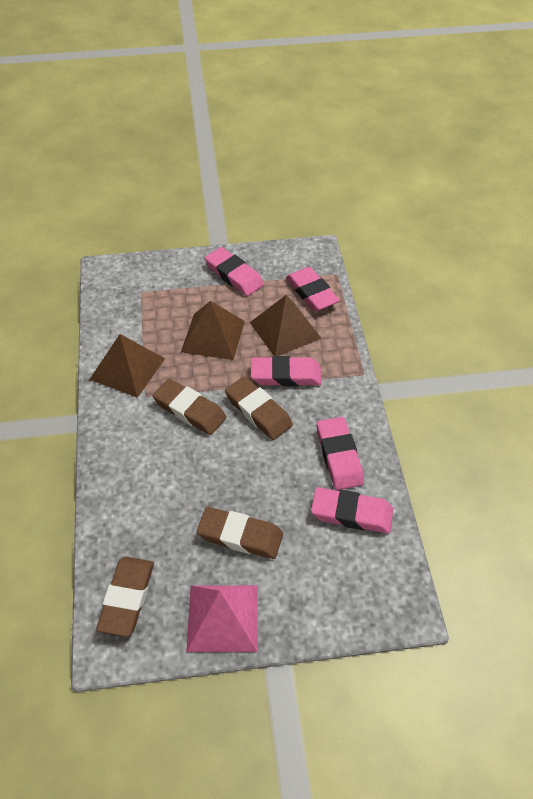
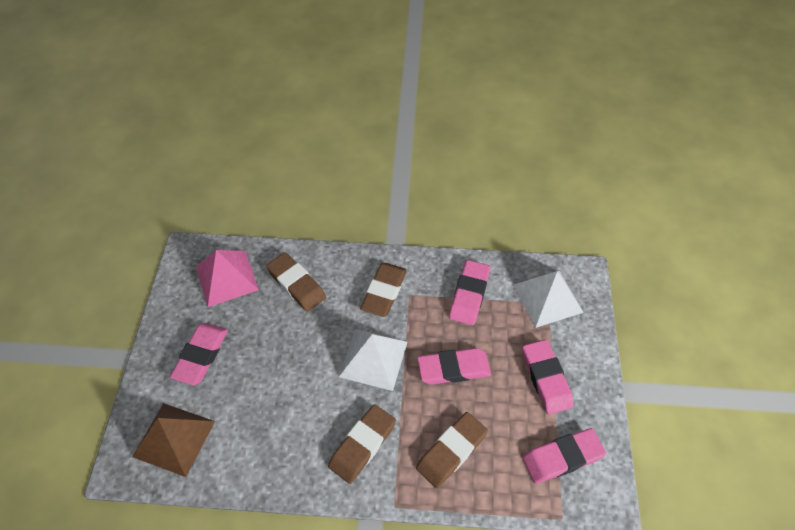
brown pyramid: [89,334,165,398] [181,301,245,360] [250,295,321,356] = 3 -> [133,403,215,477] = 1
white pyramid: none = 0 -> [339,329,408,391] [513,271,584,328] = 2

